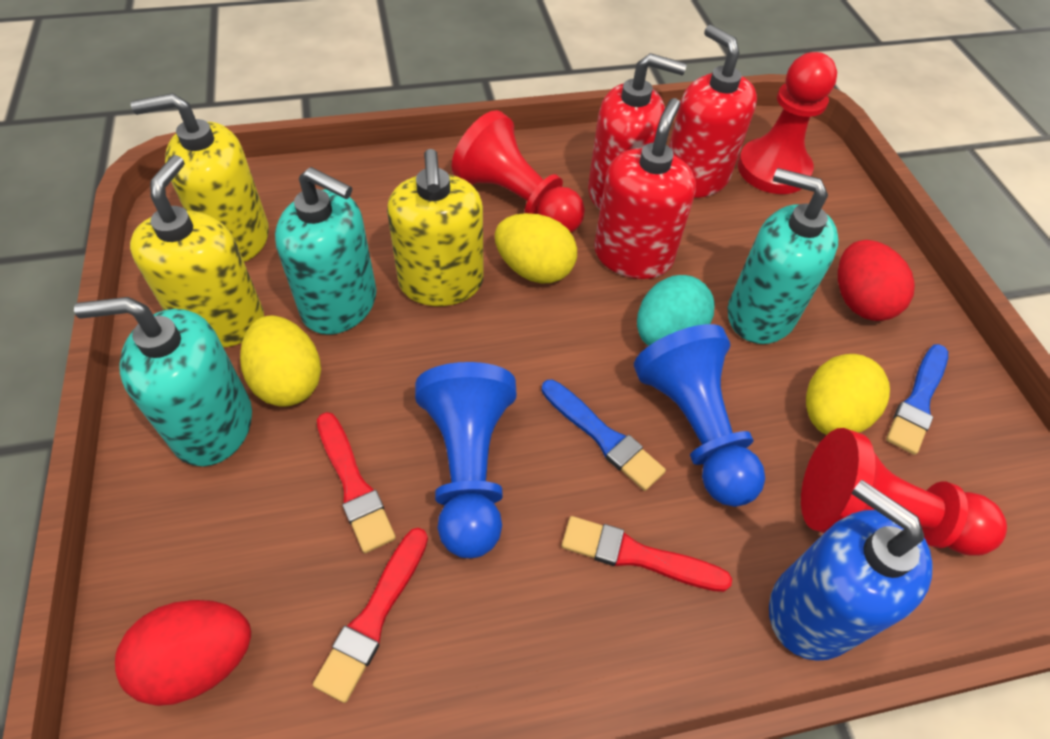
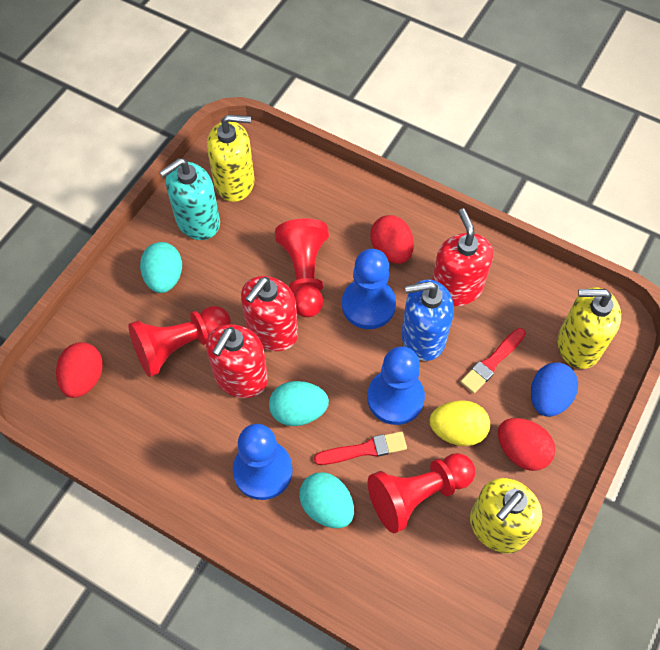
blue brush: [541,380,666,491] [886,344,948,455] = 2 -> none = 0
blue egg: none = 0 -> [531,362,578,417] = 1
blue pawn: [415,362,516,558] [634,324,765,507] = 2 -> [233,424,293,500] [342,249,396,329] [367,346,425,425] = 3
red brush: [313,528,428,703] [317,412,396,553] [561,516,732,592] = 3 -> [314,431,407,465] [461,328,526,393] = 2
red egg: [115,600,251,706] [838,240,915,321] = 2 -> [56,342,103,398] [370,215,414,264] [498,418,555,471] = 3
turquoise egg: [637,275,715,346] = 1 -> [140,242,182,293] [269,381,329,426] [299,472,354,528] = 3
turquoise soap dispenser: [74,297,252,466] [275,167,376,335] [728,168,838,344] = 3 -> [159,158,220,240] = 1
yellow egg: [240,315,321,407] [495,213,577,284] [806,354,890,435] = 3 -> [430,400,490,446] = 1

